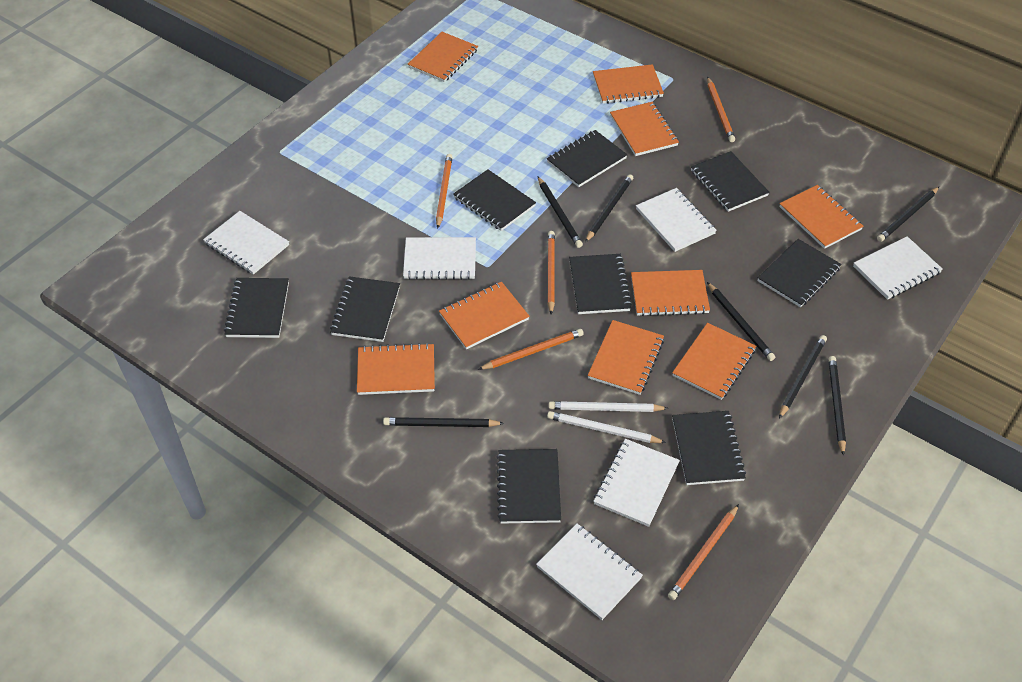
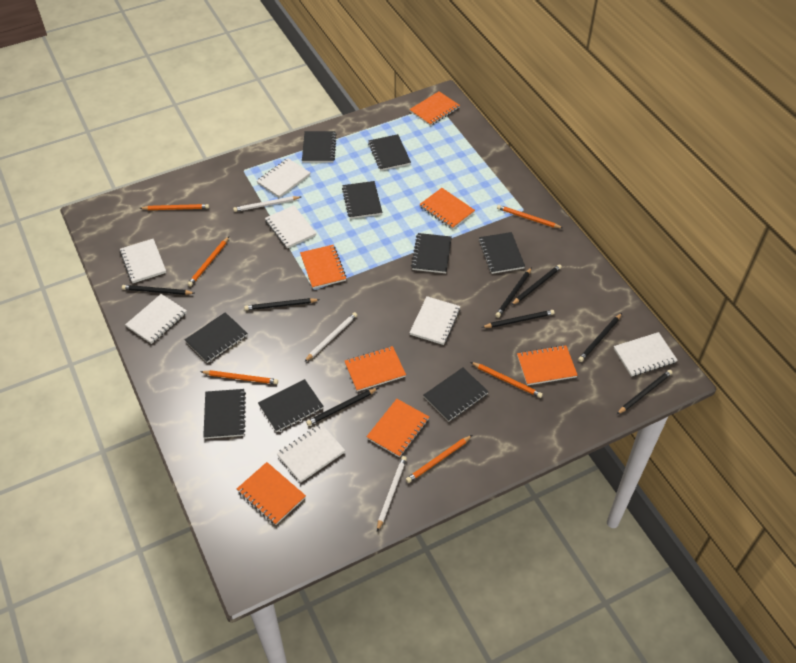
black pencil: [383,417,504,427] [538,177,583,248] [585,174,633,242] [707,282,775,361] [779,335,827,419] [828,356,846,456] [877,187,939,242] = 7 -> [122,285,194,295] [244,298,320,310] [306,388,378,426] [482,310,555,328] [495,267,532,318] [511,264,562,305] [578,313,622,362] [617,370,673,414] = 8
orange notebook: [357,343,435,395] [408,32,478,82] [439,282,530,349] [588,320,664,395] [593,64,664,104] [610,102,679,156] [631,270,710,316] [672,323,756,400] [780,185,864,249] = 9 -> [237,462,306,525] [300,245,347,289] [345,346,406,392] [366,399,429,457] [409,91,460,126] [419,188,475,229] [517,345,578,386] = 7
orange pencil: [436,154,453,229] [478,329,584,370] [548,231,555,314] [668,504,739,600] [707,77,735,142] = 5 -> [140,204,209,210] [187,237,229,287] [200,370,278,384] [406,435,472,483] [471,362,543,398] [497,205,563,228] = 6
white notebook: [203,211,289,275] [403,237,476,280] [536,524,643,620] [593,439,680,527] [636,188,717,252] [853,236,943,300] = 6 -> [120,239,166,283] [125,294,187,344] [257,158,311,198] [265,205,317,249] [277,424,345,483] [409,296,461,345] [614,332,678,377] = 7
white pencil: [547,411,666,443] [549,401,668,412] = 2 -> [233,196,301,212] [304,312,357,362] [377,456,407,531] = 3

